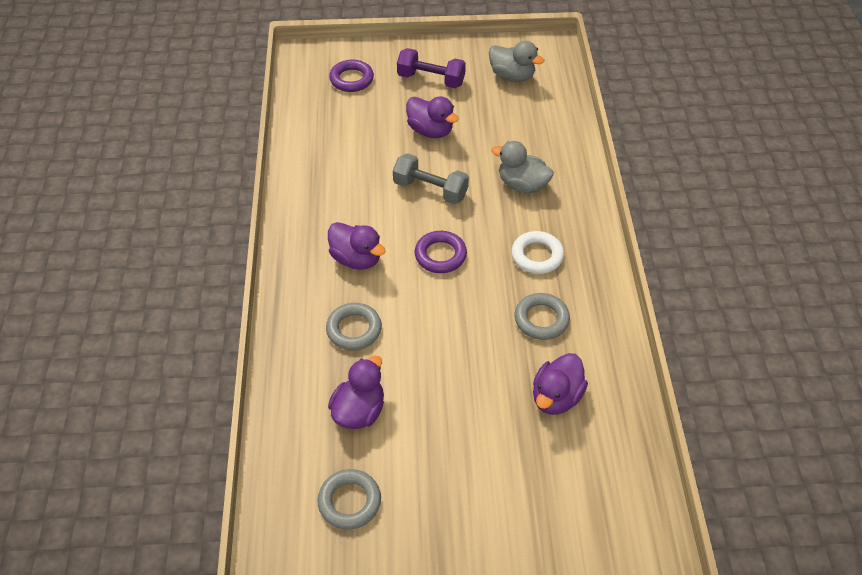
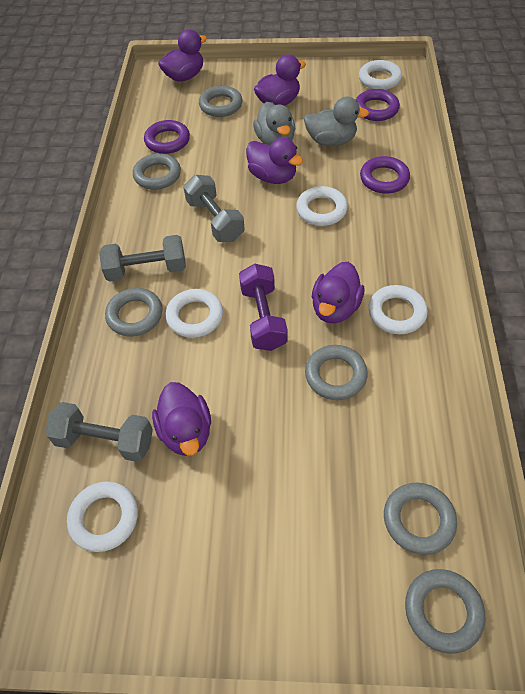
grey dumbbell: [393,153,469,204] = 1 -> [45,402,153,462] [99,235,186,282] [183,175,245,242] = 3
grey ring: [317,469,381,530] [326,303,382,350] [515,293,570,340] = 3 -> [105,288,163,336] [133,153,181,190] [199,86,242,117] [305,345,368,400] [384,483,457,555] [405,569,485,654] = 6
purple duck: [328,222,385,270] [328,356,384,429] [406,96,459,138] [533,353,588,415] = 4 -> [152,382,211,456] [158,29,207,82] [246,137,303,184] [254,54,306,106] [312,262,365,324] = 5
purple ring: [329,60,374,92] [415,231,467,273] = 2 -> [144,120,190,154] [356,89,400,121] [360,156,410,194] = 3
white ring: [512,231,564,274] = 1 -> [67,481,138,552] [165,289,223,338] [296,186,348,226] [359,60,402,90] [368,285,428,334] = 5

